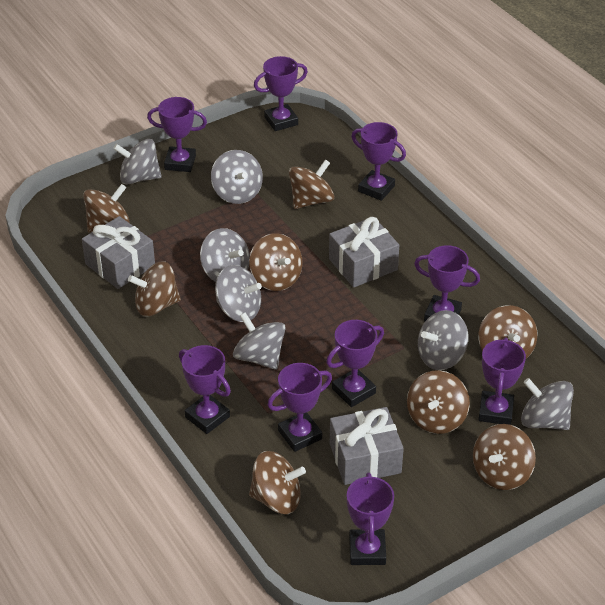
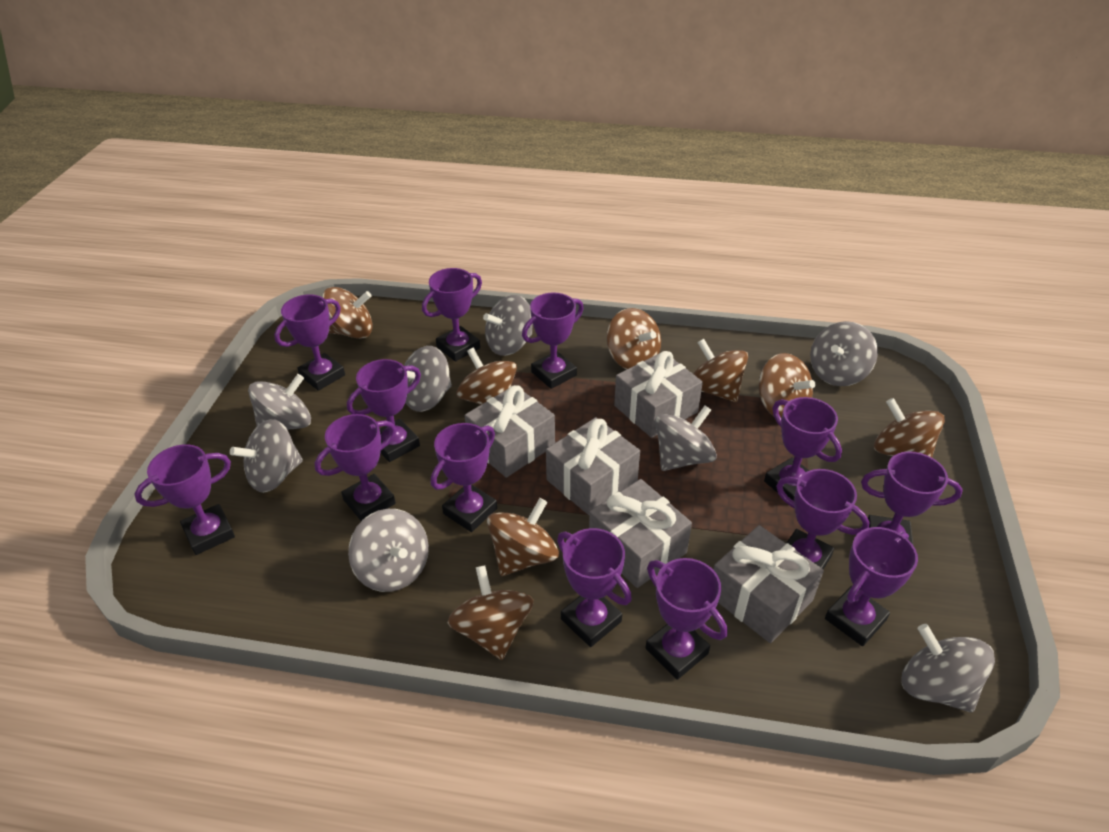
grey gift: [82,216,155,289] [329,217,399,287] [330,407,404,485] = 3 -> [465,385,555,478] [546,417,640,515] [589,479,692,588] [614,351,703,438] [713,525,824,643] = 5
grey spinning top: [113,139,162,185] [200,228,250,282] [211,150,263,204] [215,265,262,322] [233,312,286,370] [418,310,469,370] [521,378,574,430] = 7 -> [230,419,303,493] [248,374,311,430] [348,509,429,592] [404,346,452,412] [483,295,533,356] [655,406,717,471] [810,321,878,386] [901,624,995,712] = 8
purple trophy: [147,97,207,172] [179,345,231,434] [254,56,308,131] [267,363,332,452] [326,320,384,407] [347,473,394,565] [351,122,406,201] [414,245,480,321] [478,337,526,425] = 9 -> [134,444,235,555] [274,294,345,391] [315,414,396,521] [347,359,421,462] [422,268,482,361] [431,423,497,532] [522,292,584,389] [557,528,632,647] [646,558,727,680] [764,397,842,501] [776,469,870,569] [825,527,918,646] [861,451,963,546] = 13

